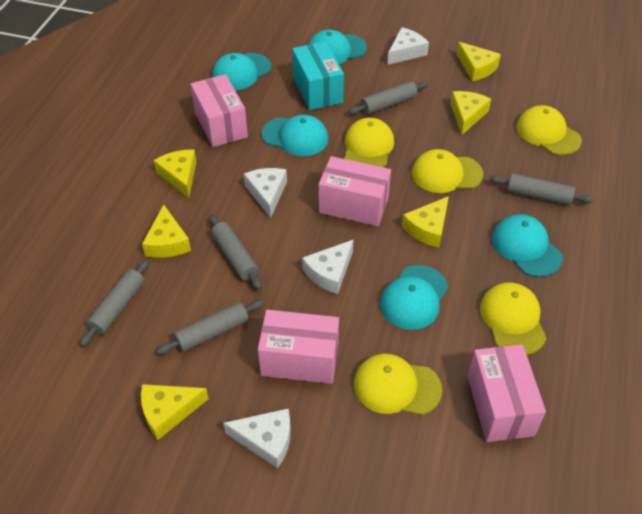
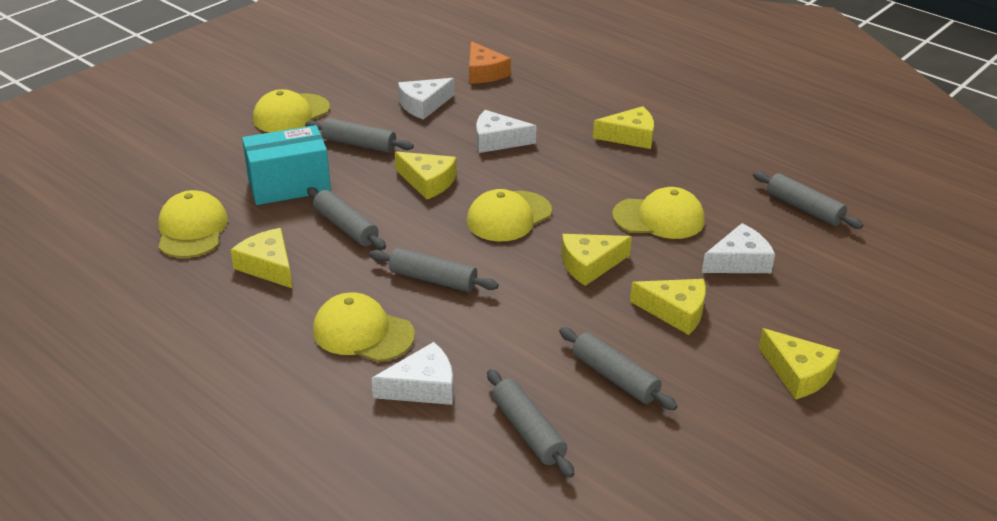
grey rolling pin: [80,259,149,347] [156,300,264,354] [209,215,262,290] [349,81,428,115] [490,173,593,205] = 5 -> [305,118,414,153] [307,187,386,250] [370,248,499,292] [487,369,575,478] [559,327,678,410] [753,171,863,229] = 6
orange cheese: none = 0 -> [469,41,511,84] = 1
pink box: [191,74,248,147] [258,310,339,384] [319,156,391,226] [467,344,546,442] = 4 -> none = 0
turquoise cap: [212,53,271,90] [262,115,328,156] [308,30,367,64] [380,265,448,330] [492,214,563,277] = 5 -> none = 0

